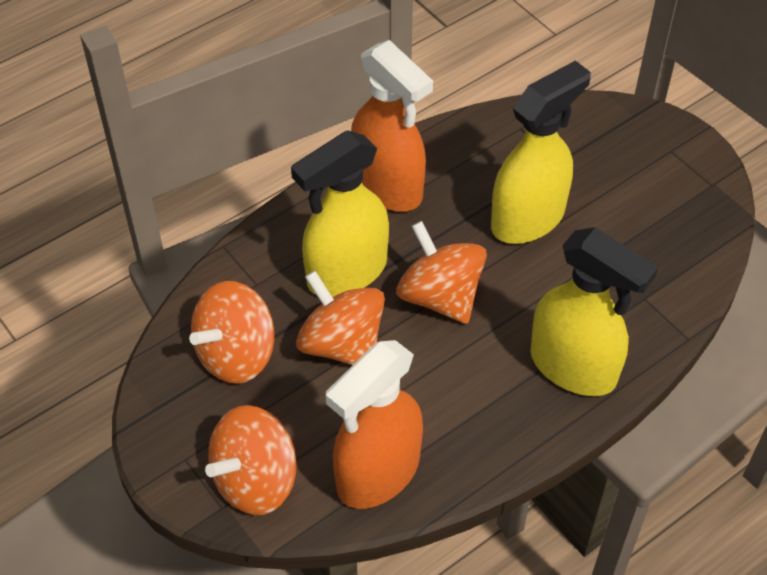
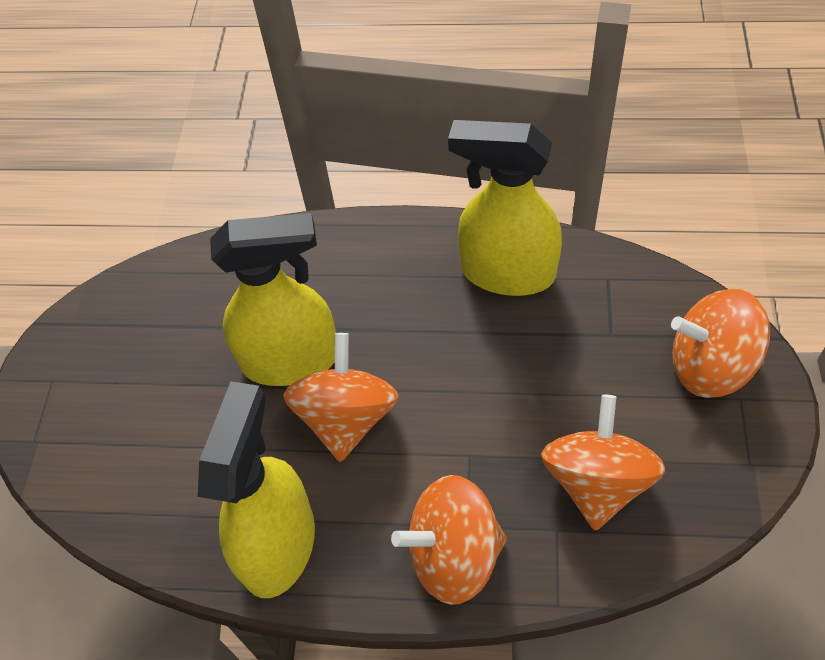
orange spray bottle: [326,340,423,509] [351,40,433,212] = 2 -> none = 0

